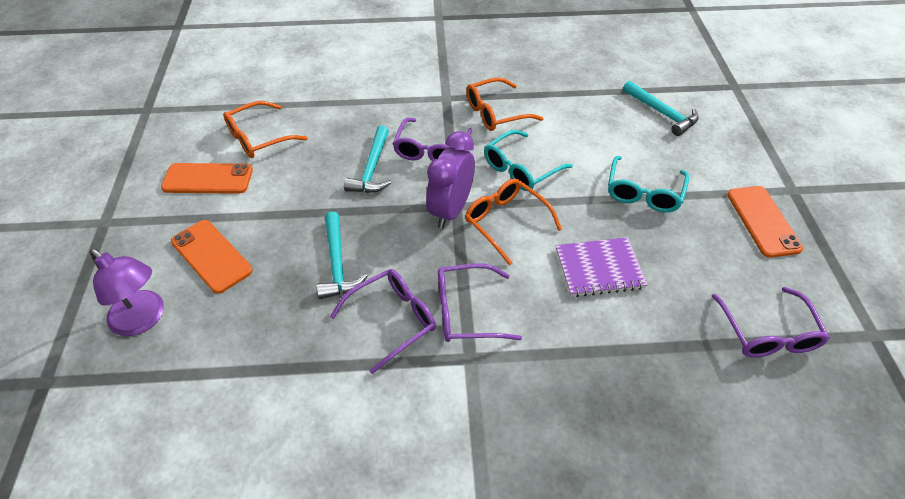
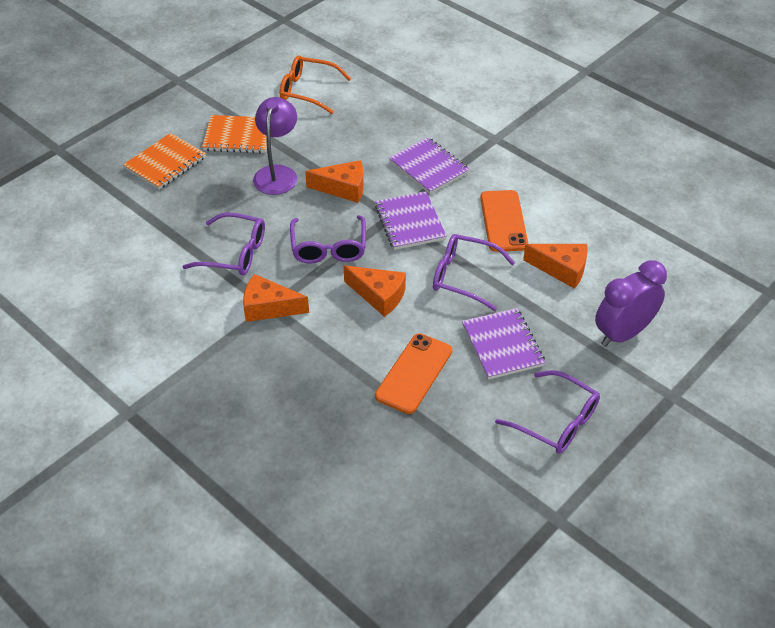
orange cheese: none = 0 -> [243,274,309,322] [305,160,364,203] [344,265,406,317] [523,244,588,289] = 4
orange glasses: [223,101,308,158] [465,179,562,265] [466,77,544,131] = 3 -> [280,56,351,114] = 1
orange notebook: none = 0 -> [123,133,206,190] [202,115,267,153] = 2
orange phone: [161,163,253,194] [171,220,253,294] [727,186,803,258] = 3 -> [375,333,452,414] [480,190,528,252] = 2
purple notebook: [556,237,648,297] = 1 -> [375,191,447,250] [389,137,470,194] [462,308,545,380] = 3
turquoise glasses: [484,130,573,191] [608,156,689,212] = 2 -> none = 0
turquoise hammer: [316,211,368,299] [344,125,391,193] [623,81,699,136] = 3 -> none = 0

